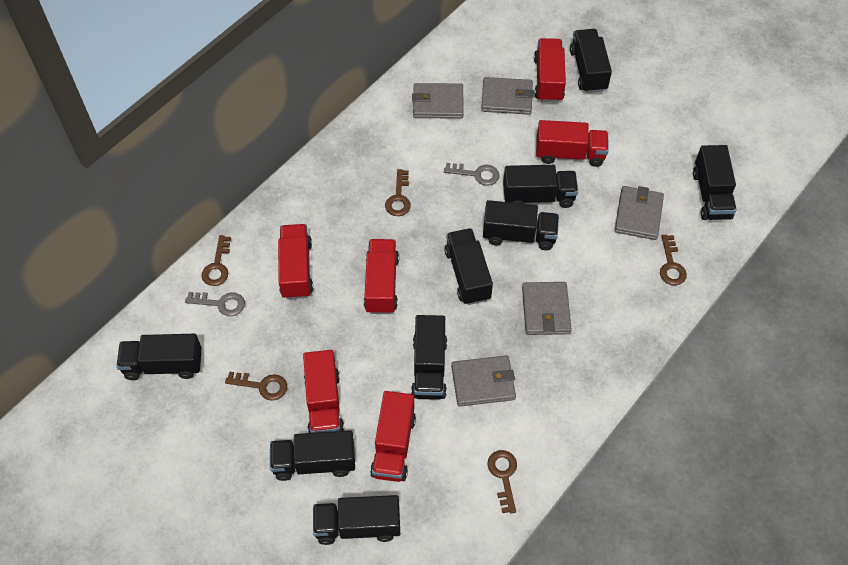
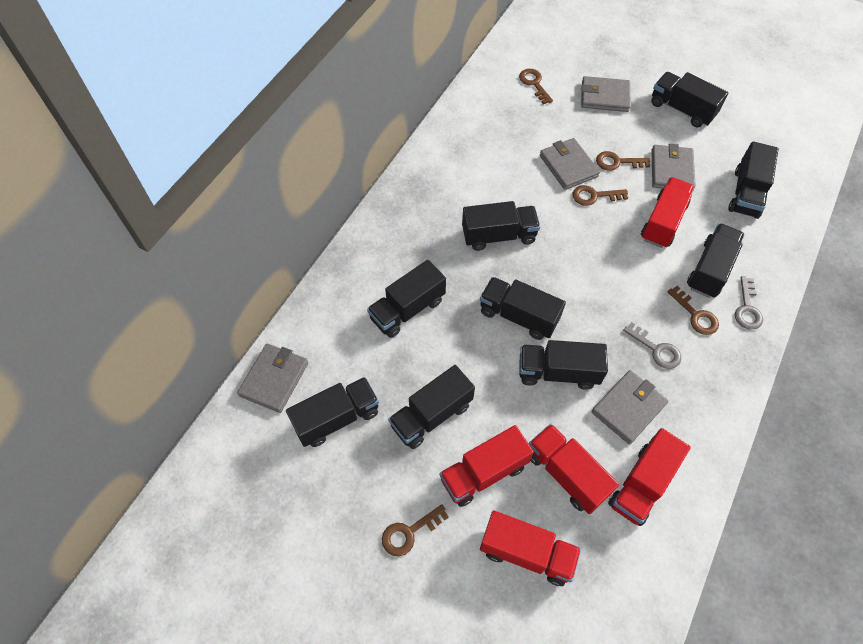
red truck: [278,224,313,299] [303,350,344,433] [364,239,399,314] [370,391,416,482] [534,38,566,102] [536,120,609,167] = 6 -> [440,425,534,507] [480,511,581,586] [529,424,619,514] [608,428,691,526] [641,177,695,248] = 5

